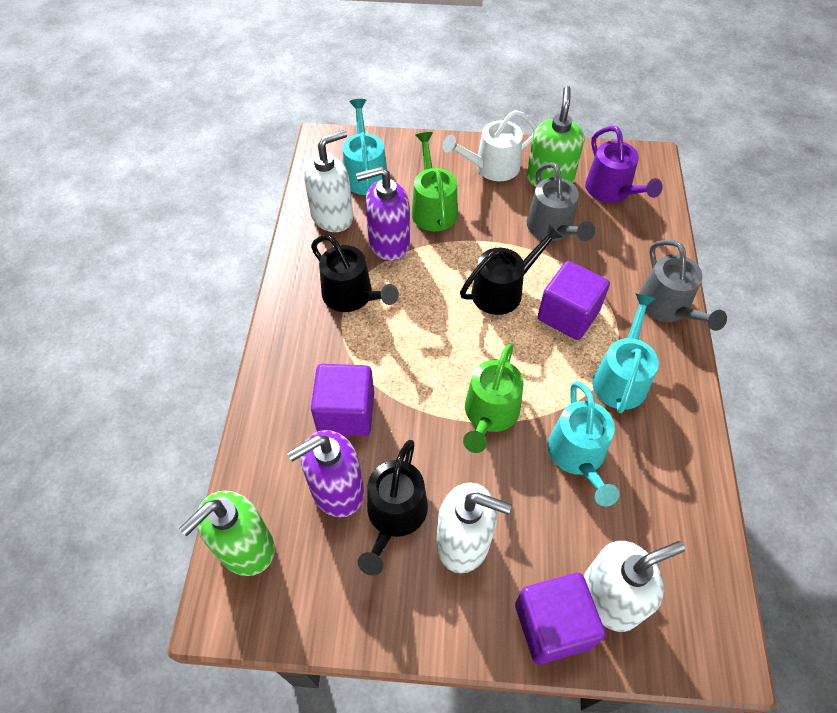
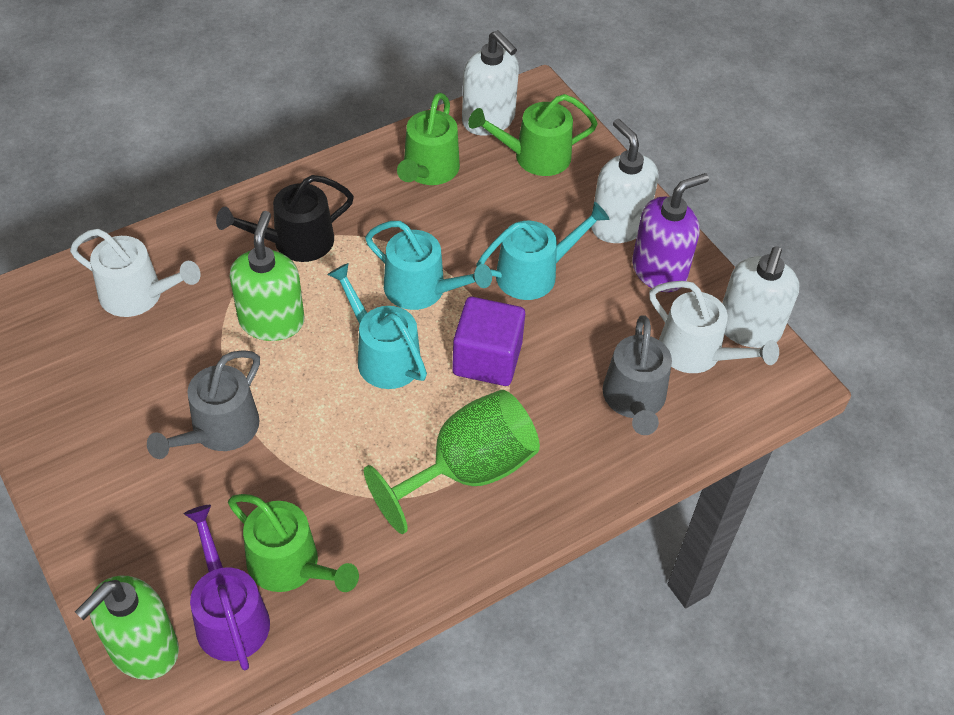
black watering can: [311,235,399,312] [358,440,428,576] [460,224,563,315] = 3 -> [216,175,354,262] = 1
green goblet: none = 0 -> [364,390,540,534] = 1
green watering can: [412,132,458,231] [463,344,524,453] = 2 -> [228,494,359,592] [397,93,460,185] [468,94,598,176] = 3
purple cube: [311,364,374,436] [515,573,606,665] [537,261,610,340] = 3 -> [452,297,525,386] = 1
purple soap dispenser: [287,430,364,517] [356,166,410,261] = 2 -> [632,173,709,292] = 1
white watering can: [443,110,537,181] = 1 -> [70,229,201,317] [649,281,779,373] = 2

